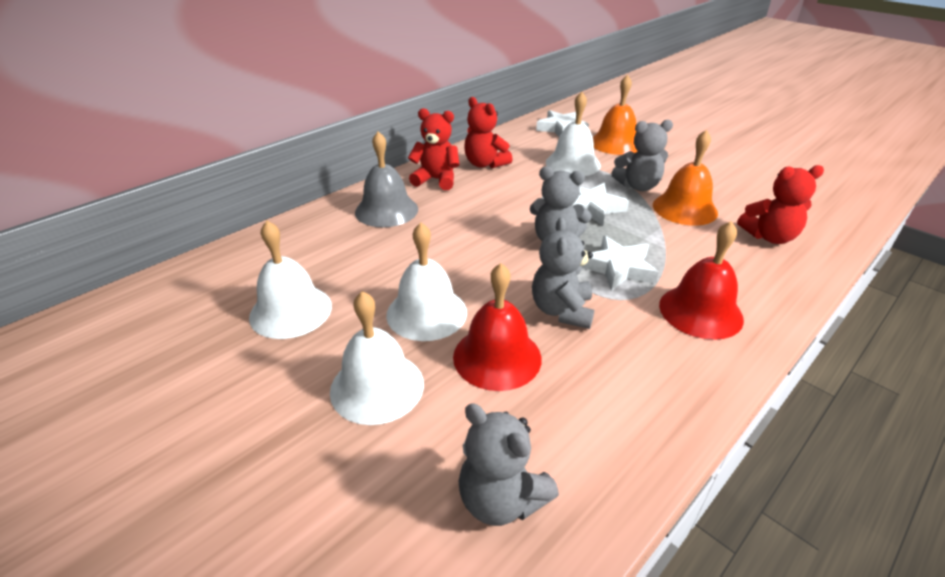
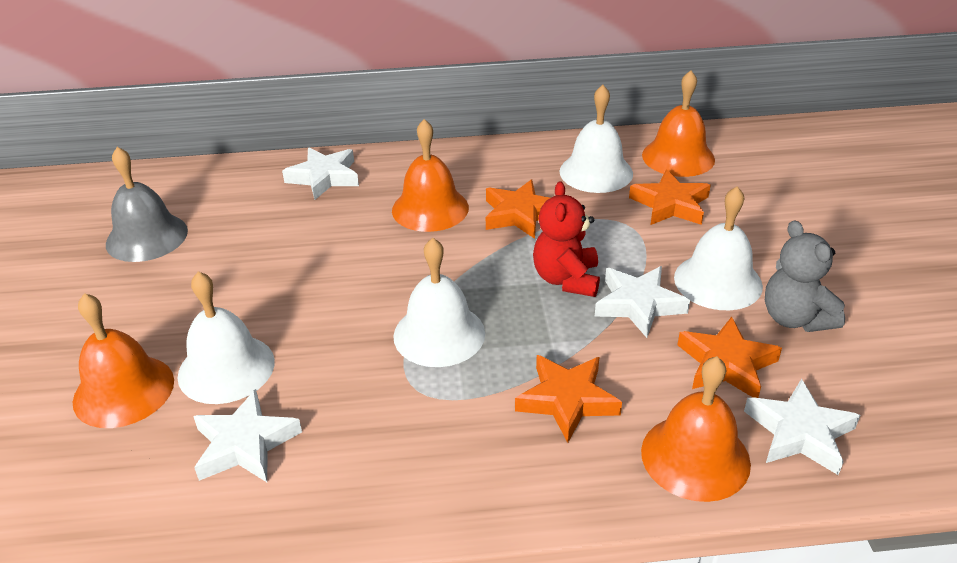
grey teddy bear: [458,403,559,526] [530,166,592,241] [532,217,594,329] [611,120,673,191] = 4 -> [765,220,845,332] = 1
orange bell: [593,75,637,155] [653,130,718,226] = 2 -> [73,293,174,428] [392,119,469,232] [641,356,751,502] [642,70,715,177] = 4
orange star: none = 0 -> [486,180,550,239] [515,355,622,443] [629,169,711,225] [677,317,782,398] = 4
red bell: [453,263,542,391] [659,221,744,340] = 2 -> none = 0
red teddy bear: [408,108,459,190] [464,97,513,168] [737,165,824,244] = 3 -> [533,181,600,297] = 1
white star: [536,110,589,137] [572,183,629,226] [581,235,659,292] = 3 -> [193,389,302,482] [282,148,359,200] [595,266,690,338] [744,379,860,475] = 4

